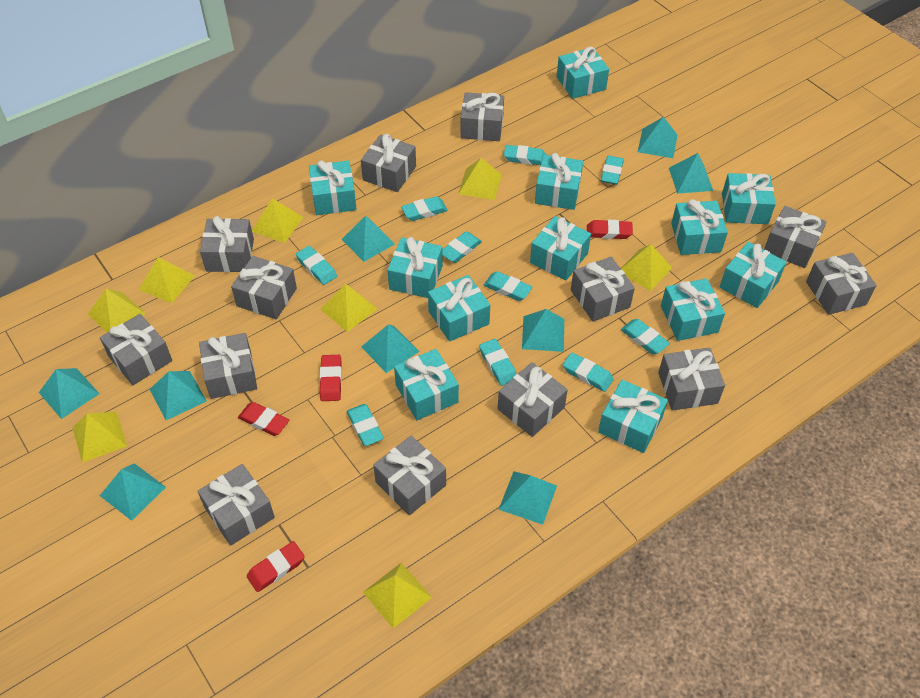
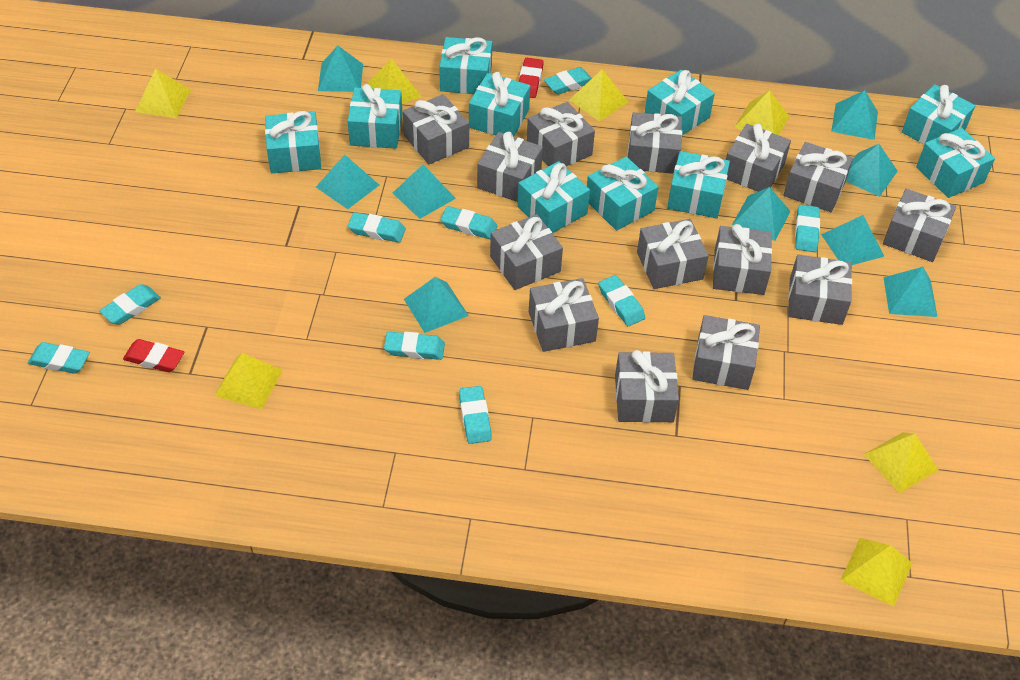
grey gift: [100,314,172,385] [198,464,275,546] [199,333,257,399] [200,216,254,272] [231,256,297,319] [361,134,416,192] [373,435,446,515] [460,92,504,141] [498,362,568,437] [571,257,635,322] [658,348,725,411] [764,206,827,268] [806,253,877,315] = 13 -> [403,94,469,164] [477,132,543,202] [490,214,563,290] [527,102,595,167] [529,278,599,352] [615,350,679,423] [627,112,682,174] [637,219,709,289] [692,315,760,390] [713,224,772,295] [726,124,791,192] [783,142,853,212] [788,255,852,325] [883,189,956,262] = 14
red eraser: [238,402,289,436] [247,541,305,592] [320,355,342,401] [587,220,633,239] = 4 -> [123,339,184,372] [519,58,544,98] = 2
turquoise eraser: [296,246,337,285] [347,404,384,446] [401,196,448,221] [442,231,482,263] [479,339,516,386] [484,271,532,301] [504,145,546,165] [563,352,614,392] [601,156,624,185] [621,319,670,354] = 10 -> [28,342,90,374] [99,284,161,325] [348,212,406,243] [384,332,445,360] [440,206,497,239] [459,386,492,444] [544,67,592,94] [598,275,645,326] [795,205,820,252] = 9
turquoise gift: [309,160,356,215] [387,237,443,298] [394,349,459,420] [428,275,490,342] [530,216,591,280] [535,153,583,210] [557,47,609,99] [598,380,668,453] [661,278,725,341] [671,199,728,255] [720,242,787,308] [722,173,776,224] = 12 -> [265,111,321,173] [348,84,403,149] [439,37,492,94] [469,72,530,137] [517,161,590,233] [587,157,658,231] [645,70,715,136] [667,151,730,218] [902,84,975,145] [916,128,995,198] = 10
yellow pyramid: [72,412,127,463] [88,289,146,333] [139,257,195,303] [252,198,303,243] [320,284,377,332] [363,563,432,629] [458,158,502,200] [621,244,672,291] = 8 -> [135,69,191,118] [214,353,283,410] [366,59,422,104] [569,70,628,122] [735,90,790,135] [840,538,912,607] [864,432,939,493] = 7

